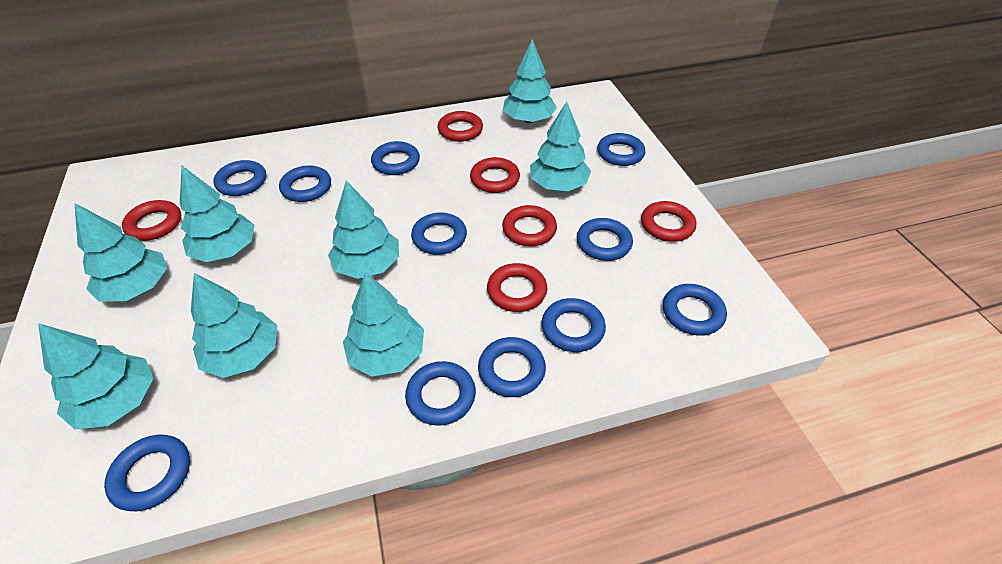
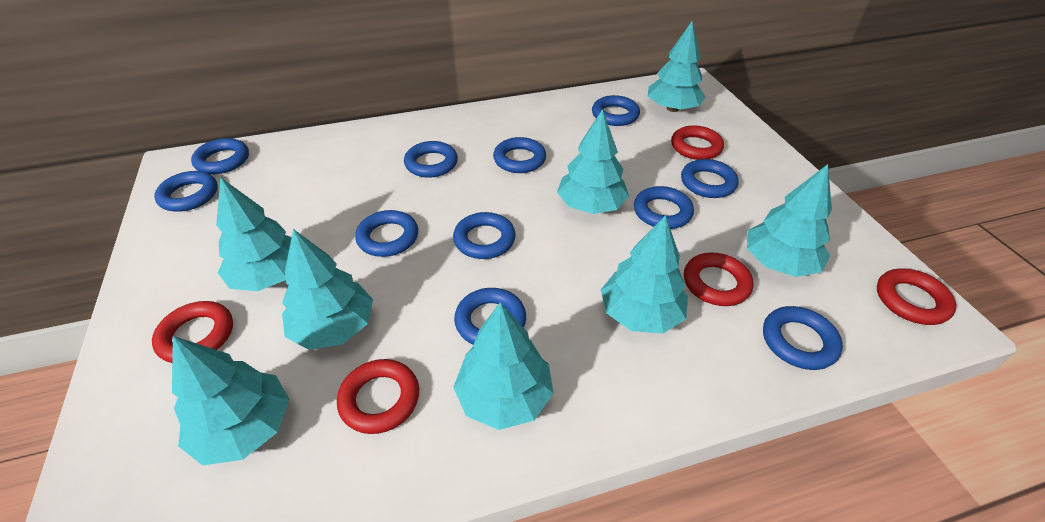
red ring: [122,200,181,241] [438,111,483,142] [470,157,520,193] [487,263,547,312] [502,205,557,246] [641,201,696,242] = 6 -> [152,301,233,363] [337,359,419,434] [671,125,724,160] [684,253,753,306] [877,269,956,325] = 5

